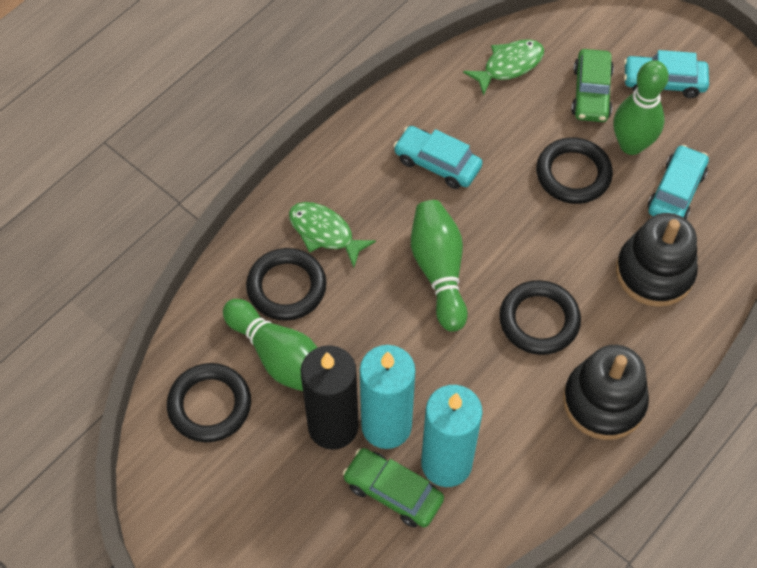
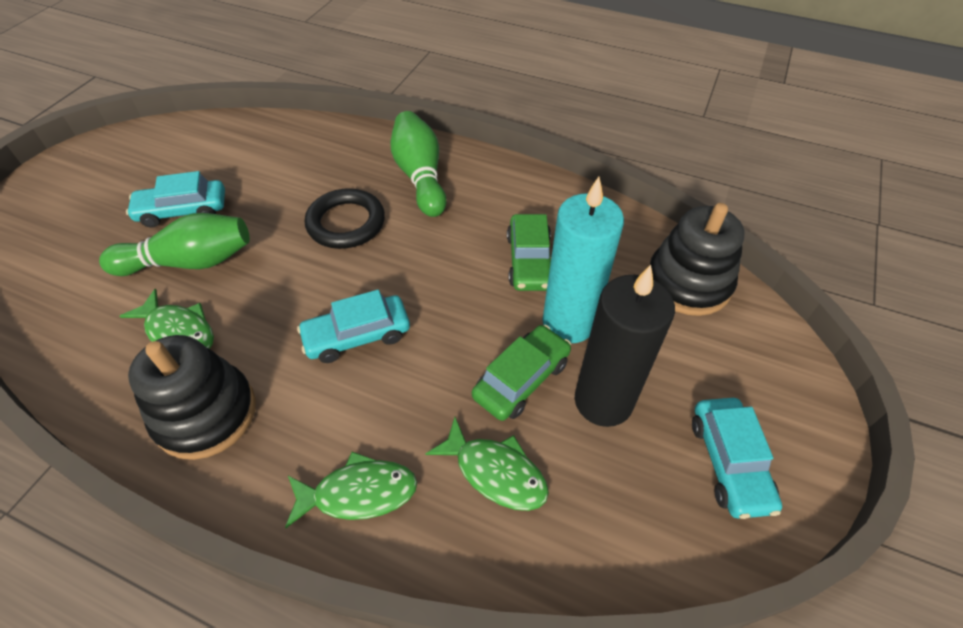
black ring: [167,363,251,442] [246,248,327,321] [499,280,581,355] [536,137,613,204] = 4 -> [305,188,385,249] = 1
green bowling pin: [223,299,318,391] [411,200,468,331] [614,60,669,155] = 3 -> [99,213,250,276] [390,111,447,217] = 2
green fish: [289,202,376,268] [463,39,544,96] = 2 -> [120,289,214,349] [285,452,417,528] [426,417,549,511] = 3
turquoise candle: [360,345,415,449] [421,385,483,487] = 2 -> [543,177,624,343] = 1

